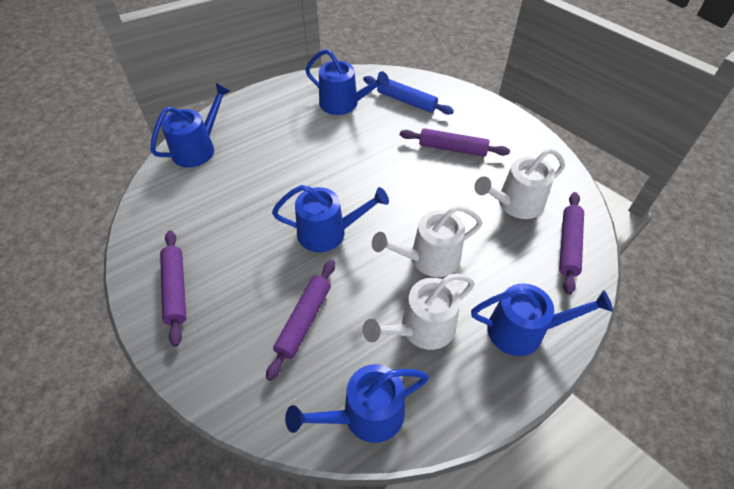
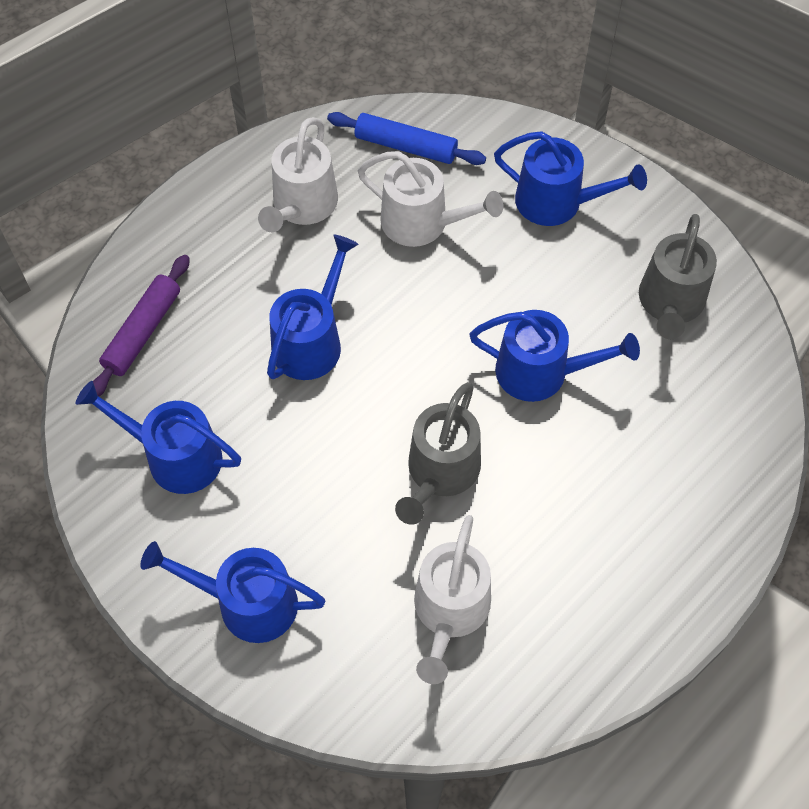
grey watering can: none = 0 -> [395,382,481,525] [639,214,717,339] = 2
purple rolling pin: [160,230,186,347] [266,260,335,381] [400,128,510,157] [559,192,584,295] = 4 -> [93,255,190,397] = 1

